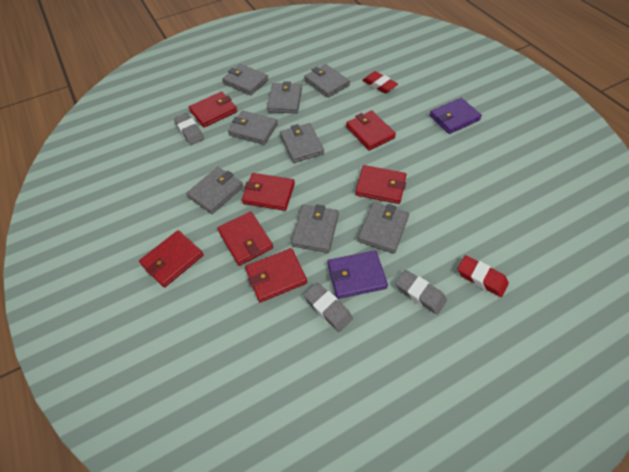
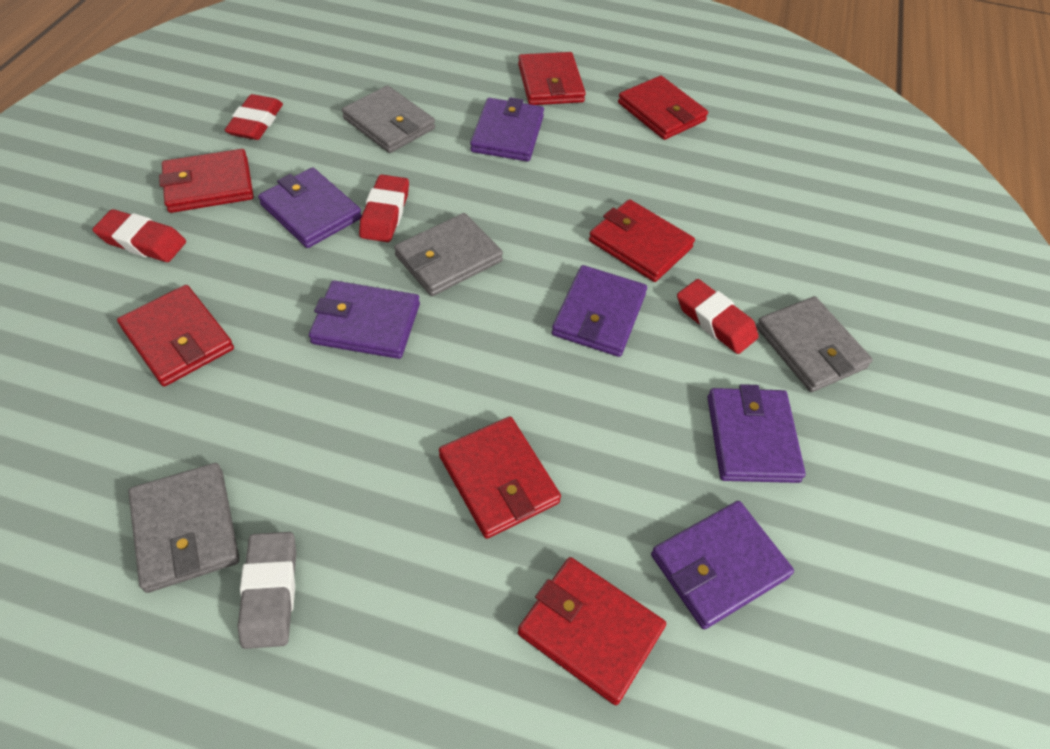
grey eraser: [174,113,204,145] [304,283,353,332] [395,270,447,315] = 3 -> [237,532,296,649] = 1
grey wallet: [186,167,243,214] [222,64,269,96] [228,111,278,145] [267,81,302,114] [280,123,324,163] [291,204,339,253] [304,64,350,98] [358,202,409,254] = 8 -> [128,463,239,593] [342,85,435,153] [394,213,503,296] [756,296,873,392] = 4
purple wallet: [328,250,388,299] [429,98,482,134] = 2 -> [258,167,362,248] [309,281,420,359] [470,97,544,161] [552,265,647,357] [651,501,794,629] [707,384,806,483] = 6
red eraser: [362,71,398,93] [458,255,509,297] = 2 -> [92,209,186,262] [224,94,283,140] [359,174,409,242] [677,279,759,354] = 4

